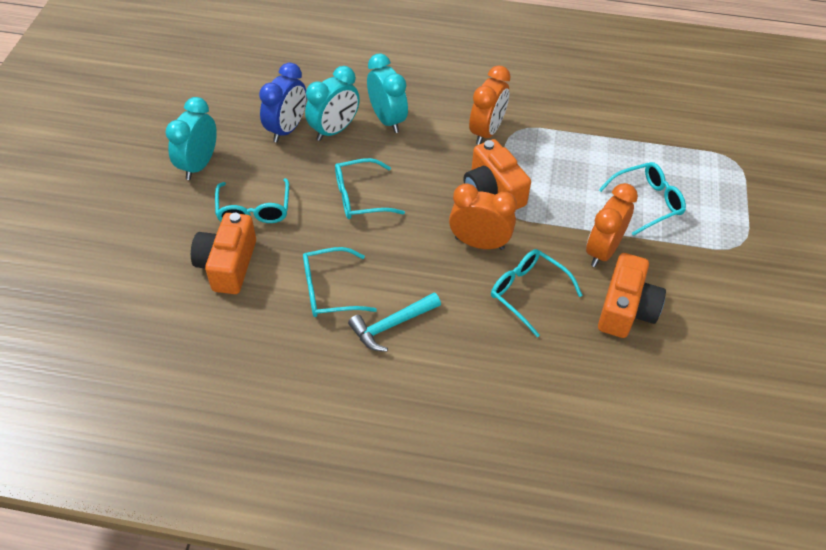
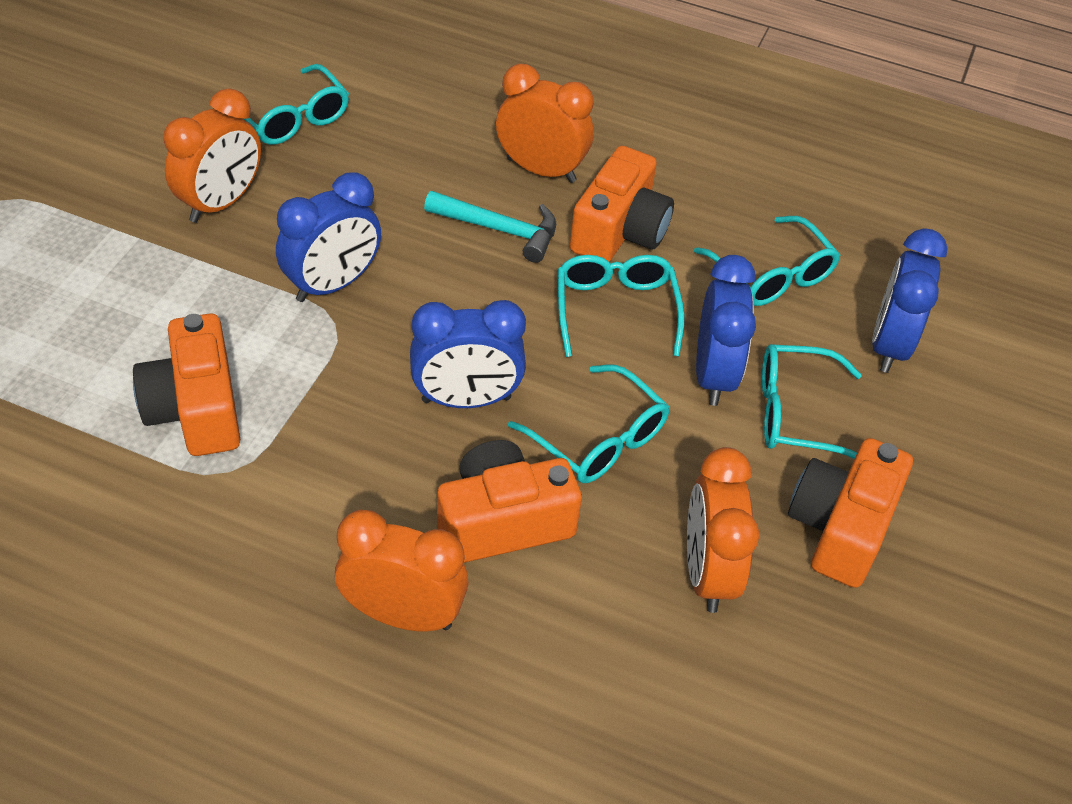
blue clock: [259,63,307,142] = 1 -> [276,172,381,302] [410,300,526,408] [696,255,756,406] [872,228,947,373] = 4
orange camera: [191,213,256,294] [464,139,531,210] [598,253,666,338] = 3 -> [133,314,240,456] [437,440,582,563] [570,146,674,262] [788,438,913,588] = 4
orange clock: [449,183,517,250] [469,65,511,145] [586,183,638,267] = 3 -> [163,88,261,223] [335,509,469,631] [496,64,594,183] [687,447,760,613] = 4
turquoise clock: [165,97,217,180] [305,66,360,141] [367,53,408,133] = 3 -> none = 0

